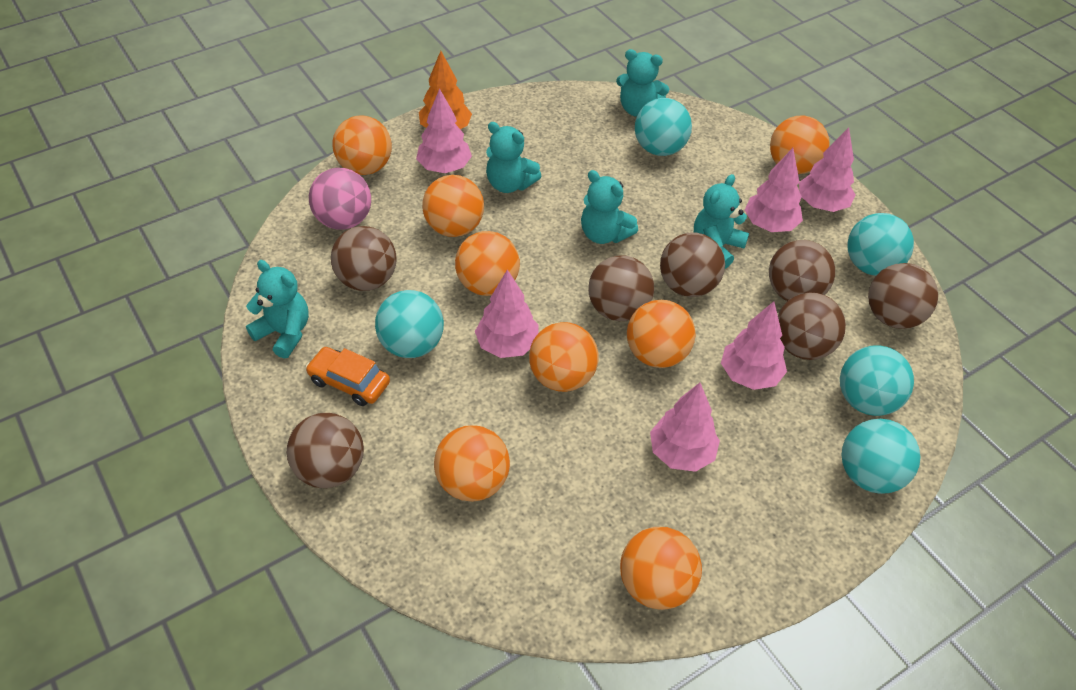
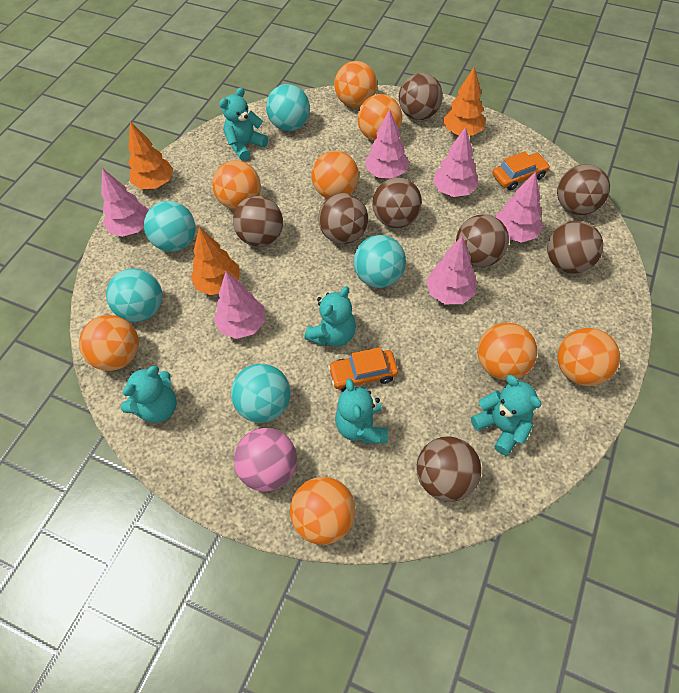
brown ball: [287,413,364,488] [331,226,397,291] [588,255,654,321] [660,233,725,297] [769,240,835,301] [778,293,846,360] [868,263,938,329] = 7 -> [233,196,283,247] [318,193,368,244] [372,177,422,228] [399,73,443,120] [417,437,481,502] [456,214,509,267] [547,221,603,274] [557,164,610,215] = 8
orange car: [306,347,390,406] = 1 -> [328,347,398,391] [492,151,550,190] = 2
orange tree: [419,51,472,129] = 1 -> [128,121,173,189] [191,227,239,295] [443,67,485,136] = 3

